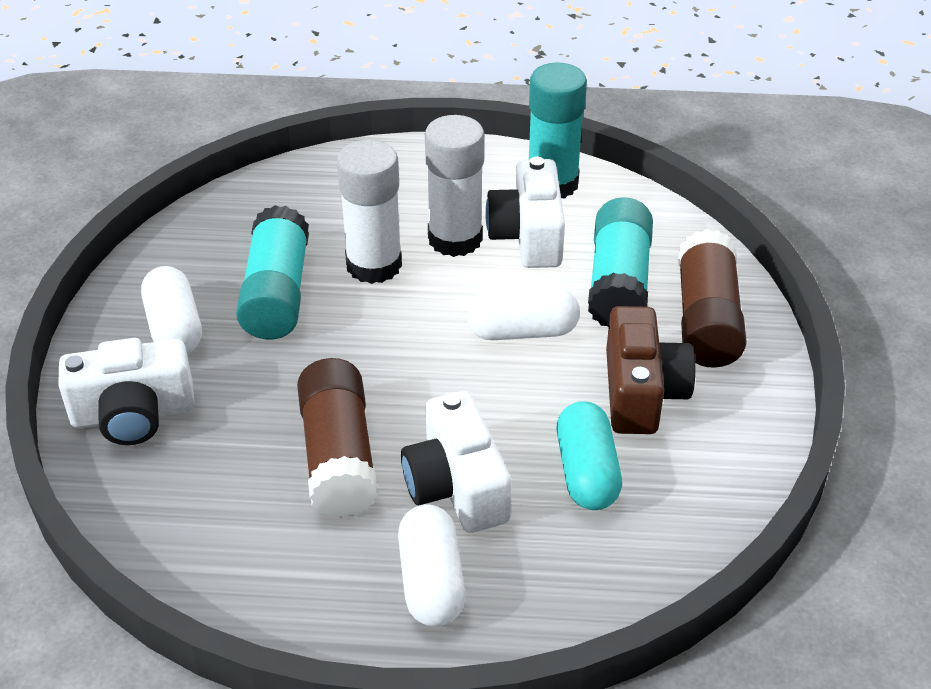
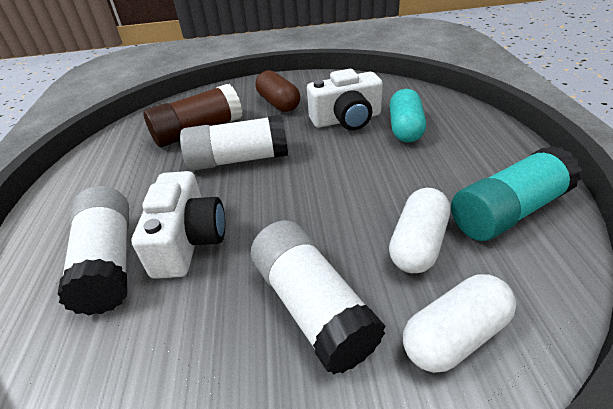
brown camera: [606,306,696,434] = 1 -> none = 0
brown capsule: none = 0 -> [256,70,300,112] = 1
brown glue stick: [297,358,378,518] [678,229,747,368] = 2 -> [144,84,242,147] = 1
turquoise glue stick: [236,205,309,339] [529,63,587,198] [588,197,653,327] = 3 -> [451,146,582,241] = 1
white camera: [58,338,194,445] [401,391,512,533] [485,157,565,268] = 3 -> [131,171,225,279] [307,69,383,131] = 2
white capsule: [141,266,202,354] [398,504,465,627] [467,287,580,340] = 3 -> [389,188,450,273] [403,274,516,373] = 2
white glue stick: [337,140,402,284] [425,115,485,257] = 2 -> [58,186,129,315] [180,114,288,171] [251,220,385,375] = 3

